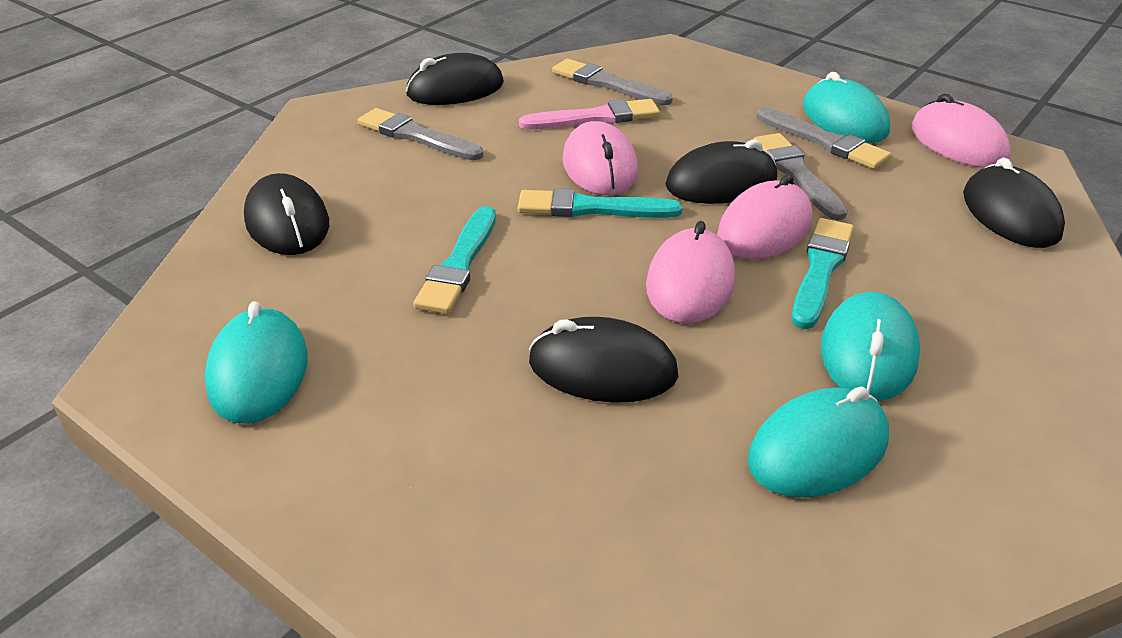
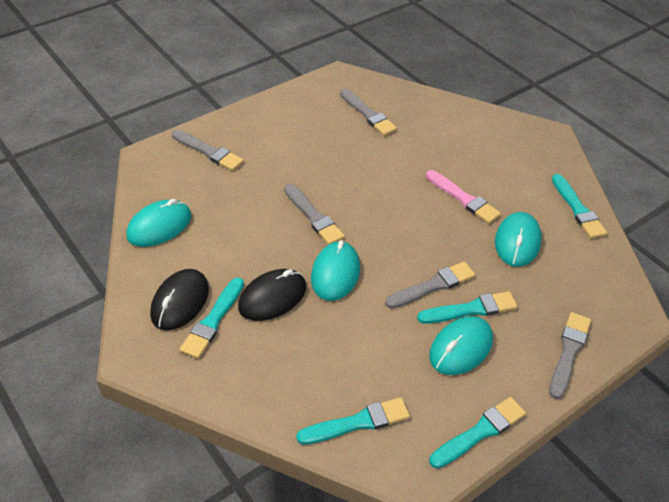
black mouse: [244,173,329,255] [406,53,504,105] [529,317,679,403] [665,139,777,204] [963,157,1065,248] = 5 -> [150,269,209,330] [238,269,306,321] = 2
grey brush: [357,108,483,160] [552,59,673,105] [754,133,848,220] [756,107,891,169] = 4 -> [172,130,244,171] [284,184,345,245] [340,89,397,136] [385,262,475,309] [549,312,591,399] = 5
pink mouse: [562,121,638,195] [646,221,735,324] [717,174,812,259] [911,94,1011,168] = 4 -> none = 0
turquoise brush: [413,206,496,314] [518,189,682,218] [792,218,854,329] = 3 -> [179,277,244,359] [296,397,410,444] [417,291,518,324] [429,397,526,468] [552,174,607,239] = 5

